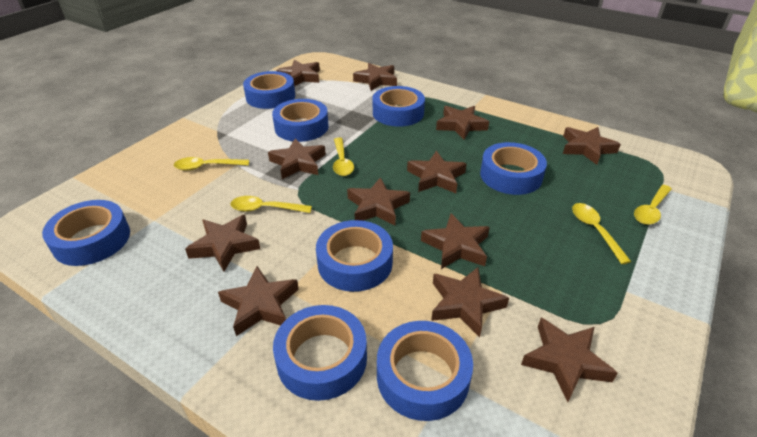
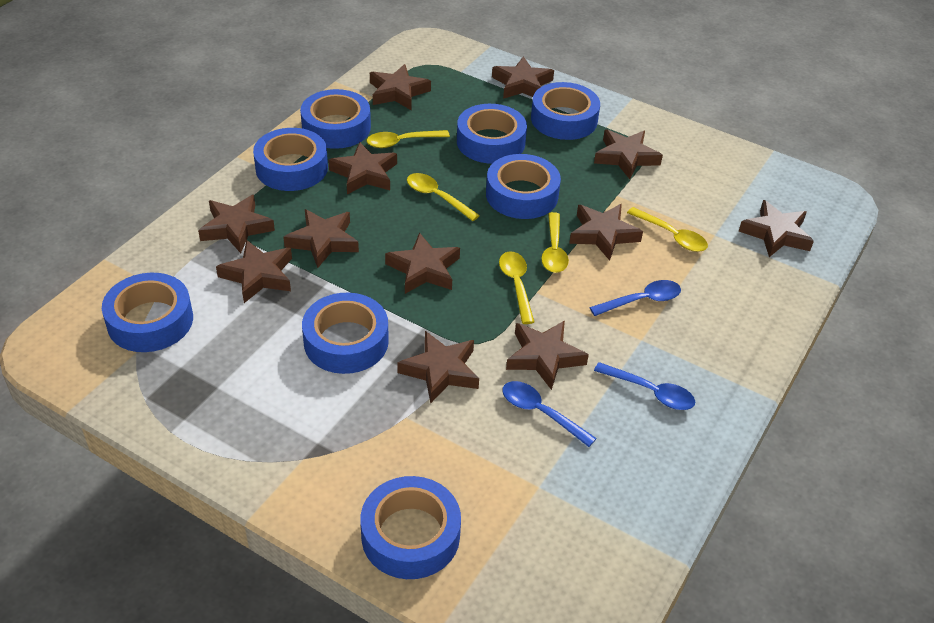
blue spoon: none = 0 -> [502,381,597,447] [589,280,681,316] [594,362,695,410] = 3

